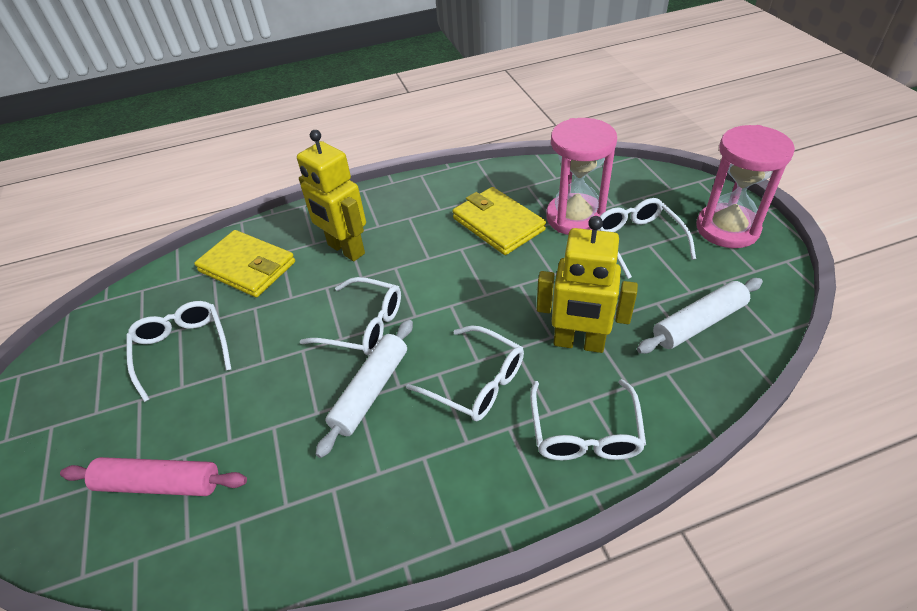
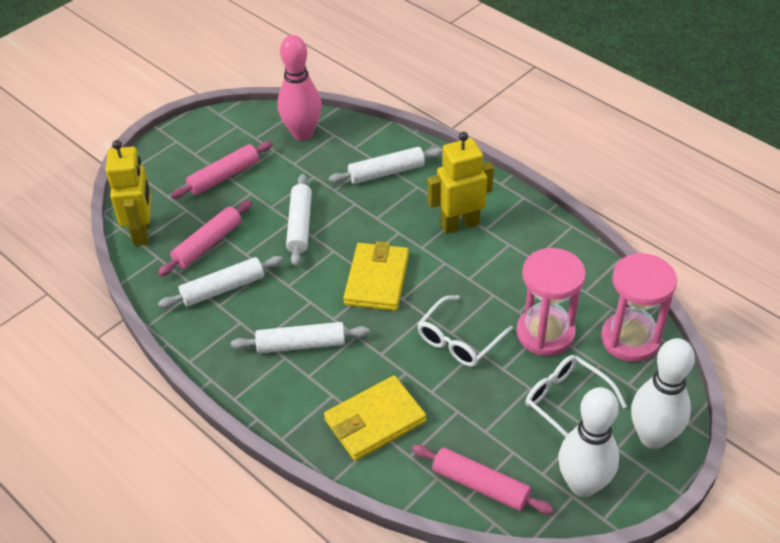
pink bowling pin: none = 0 -> [278,35,322,141] = 1
pink rolling pin: [60,457,247,496] = 1 -> [158,200,252,276] [171,141,273,199] [412,445,554,514] = 3
white bowling pin: none = 0 -> [558,387,619,497] [631,338,695,449] = 2
white glasses: [126,301,231,402] [300,277,401,356] [406,325,524,421] [530,379,646,460] [598,198,696,279] = 5 -> [417,295,513,367] [526,355,627,437] = 2
white rolling pin: [315,320,413,458] [637,278,763,354] = 2 -> [158,256,283,308] [231,322,370,353] [286,174,312,266] [329,147,443,184] = 4

